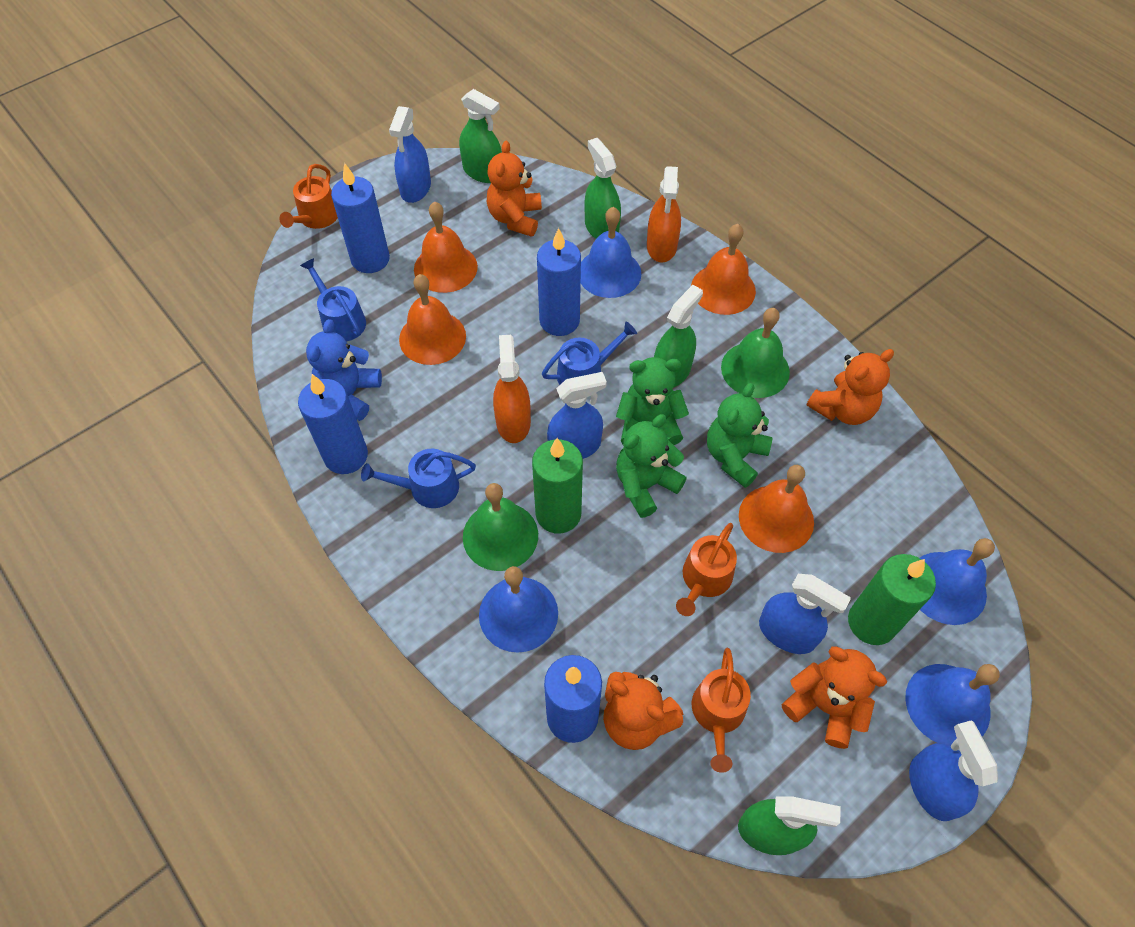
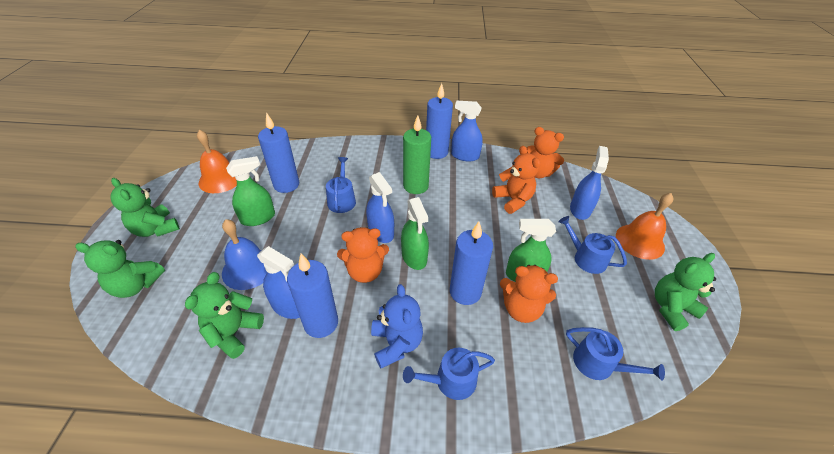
blue bell: [479,566,558,653] [581,207,641,298] [905,664,1000,745] [920,538,995,625] = 4 -> [222,219,267,290] = 1
blue watering can: [300,258,366,342] [361,449,476,508] [542,322,637,385] = 3 -> [326,157,356,213] [403,348,495,400] [559,216,627,274] [566,327,665,381] = 4
green bell: [463,483,538,571] [721,308,790,398] = 2 -> none = 0
green candle: [532,438,583,534] [848,554,936,645] = 2 -> [403,115,431,194] = 1
green spray bottle: [459,89,502,183] [584,138,621,239] [654,285,703,388] [738,797,841,855] = 4 -> [226,156,275,226] [401,197,429,270] [506,219,556,282] = 3
green teddy bear: [616,357,689,445] [616,414,687,518] [707,383,772,488] = 3 -> [75,240,165,298] [110,178,180,237] [185,272,264,359] [655,253,716,331] = 4
orange bell: [399,274,466,365] [414,201,478,293] [691,224,756,315] [739,465,814,553] = 4 -> [197,130,237,193] [616,193,674,260] = 2
orange spray bottle: [493,335,531,443] [647,166,681,262] = 2 -> none = 0
orange watering can: [279,164,338,229] [676,523,737,616] [692,648,751,773] = 3 -> none = 0

